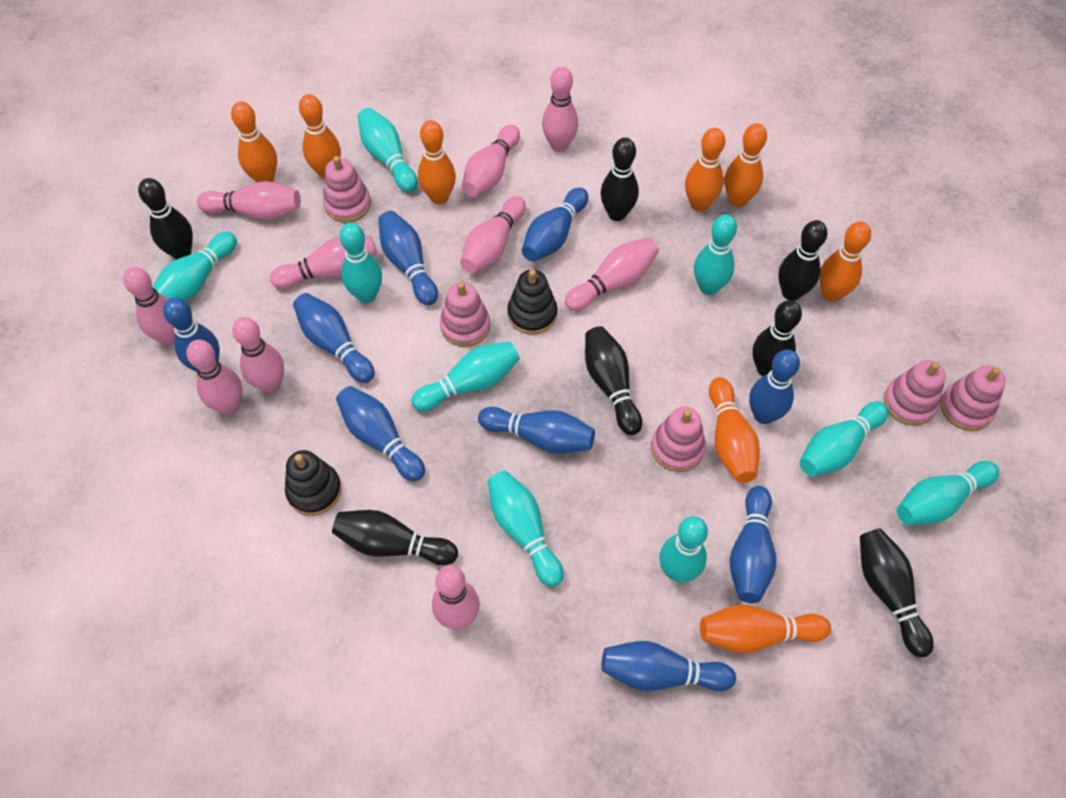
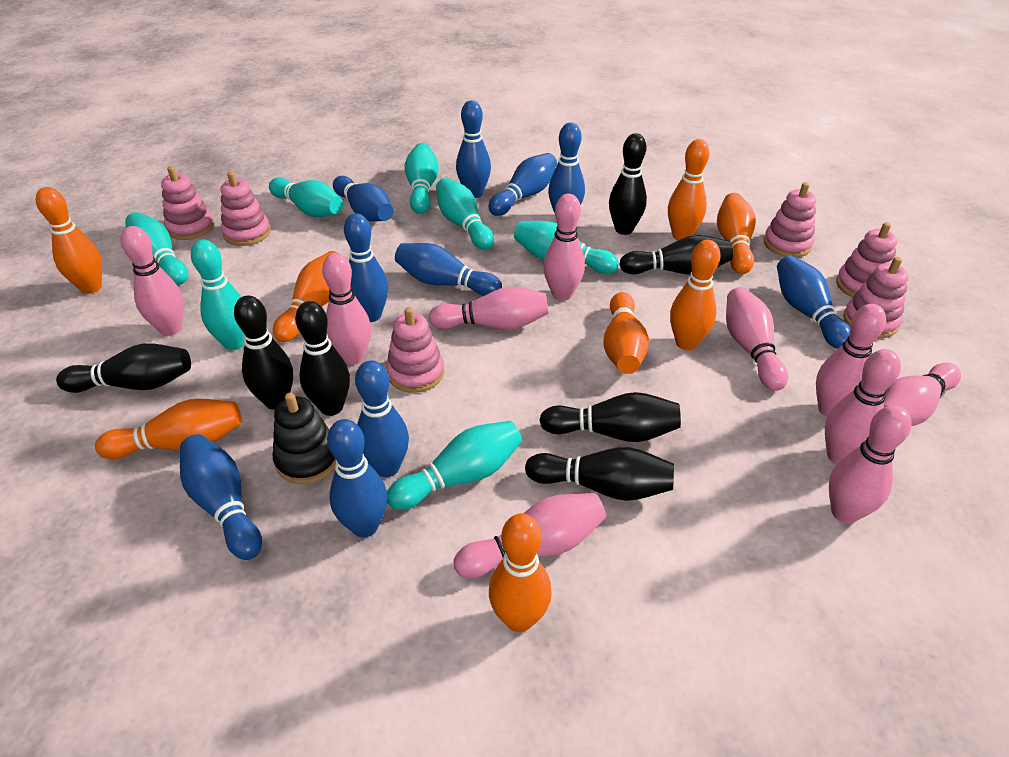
black stacking toy: [285,450,342,516] [507,269,557,335] = 2 -> [273,393,336,484] = 1
blue bowling pin: [163,298,220,372] [293,293,375,383] [336,386,425,482] [378,211,438,305] [478,407,595,454] [522,187,588,262] [601,641,736,691] [730,486,776,603] [749,349,800,424] = 9 -> [180,434,262,560] [327,419,388,538] [333,176,393,222] [344,213,388,322] [355,360,409,477] [395,243,502,296] [456,100,491,198] [488,153,557,216] [548,123,585,213] [777,256,850,349] = 10
pink stacking toy: [323,156,371,223] [440,282,490,347] [651,407,706,472] [884,360,946,426] [940,366,1006,431] = 5 -> [161,166,214,240] [221,172,271,246] [386,307,444,393] [764,182,816,257] [836,222,897,297] [843,257,909,338] = 6
turquoise bowling pin: [153,232,237,301] [339,223,382,303] [358,108,418,192] [411,342,520,411] [488,471,564,587] [659,516,708,582] [694,215,737,295] [800,401,889,477] [897,461,999,525] = 9 -> [125,212,188,285] [191,239,245,350] [269,177,343,217] [387,421,522,510] [405,143,439,214] [436,178,494,250] [514,221,619,274] = 7

